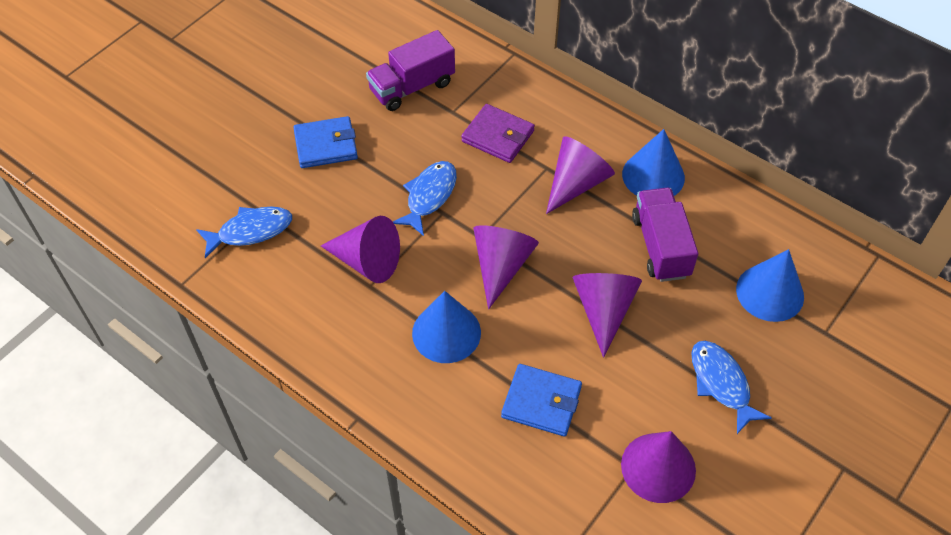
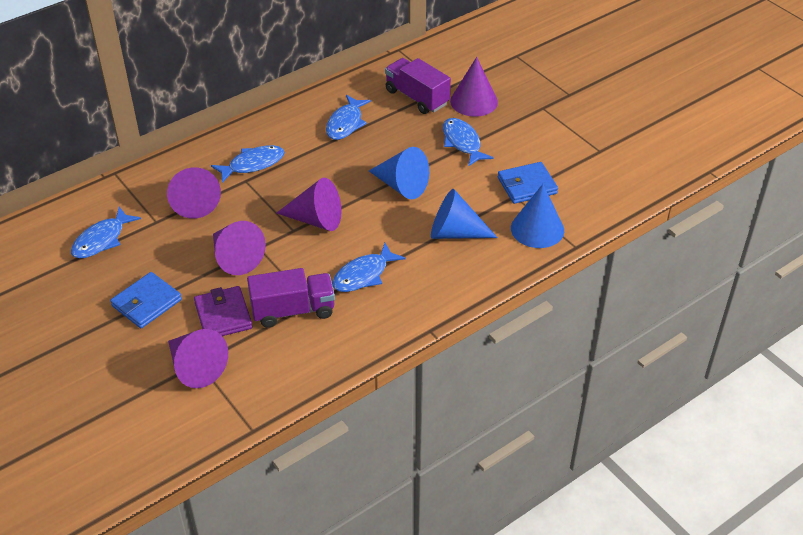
blue fish: [196,207,292,258] [393,161,457,236] [691,341,772,434] = 3 -> [71,207,141,258] [211,145,285,183] [326,95,371,140] [332,243,406,292] [443,118,494,167] = 5

